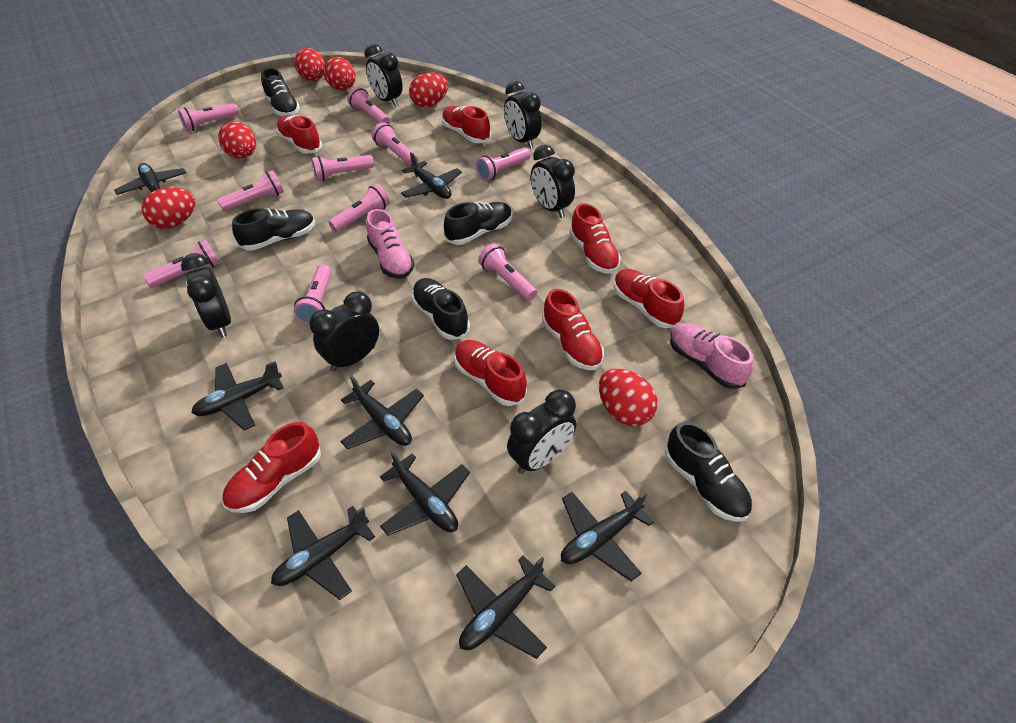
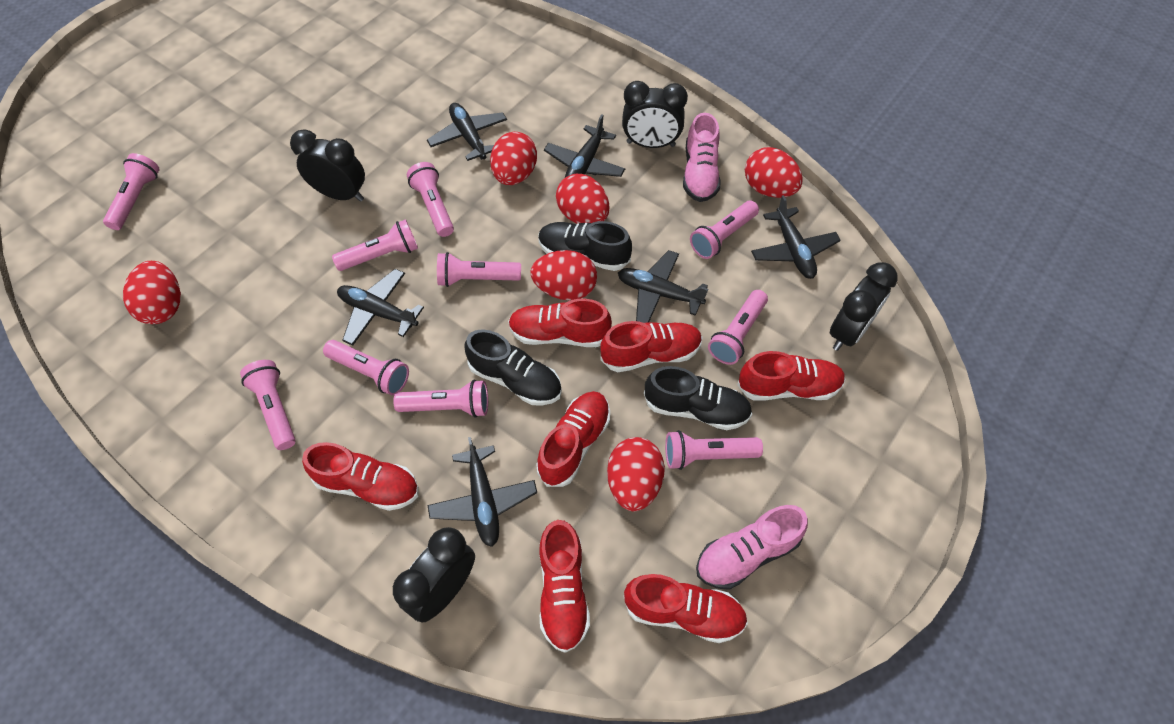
black clock: [181,253,231,338] [309,291,379,372] [365,44,403,107] [504,81,541,149] [507,390,576,474] [531,145,575,218] = 6 -> [290,129,365,202] [393,527,475,623] [622,81,688,148] [830,262,898,351] = 4
black plane: [114,163,186,200] [191,361,283,431] [271,506,375,600] [340,375,424,449] [380,450,470,536] [401,152,462,199] [456,555,555,659] [561,491,654,581] = 8 -> [337,269,424,346] [427,103,507,161] [427,437,537,547] [544,114,625,177] [618,250,709,323] [751,195,841,279] = 6
black shoe: [232,208,315,251] [261,68,300,116] [411,278,470,340] [444,202,512,245] [665,422,752,522] = 5 -> [464,329,562,406] [539,221,632,271] [644,366,752,430] = 3

